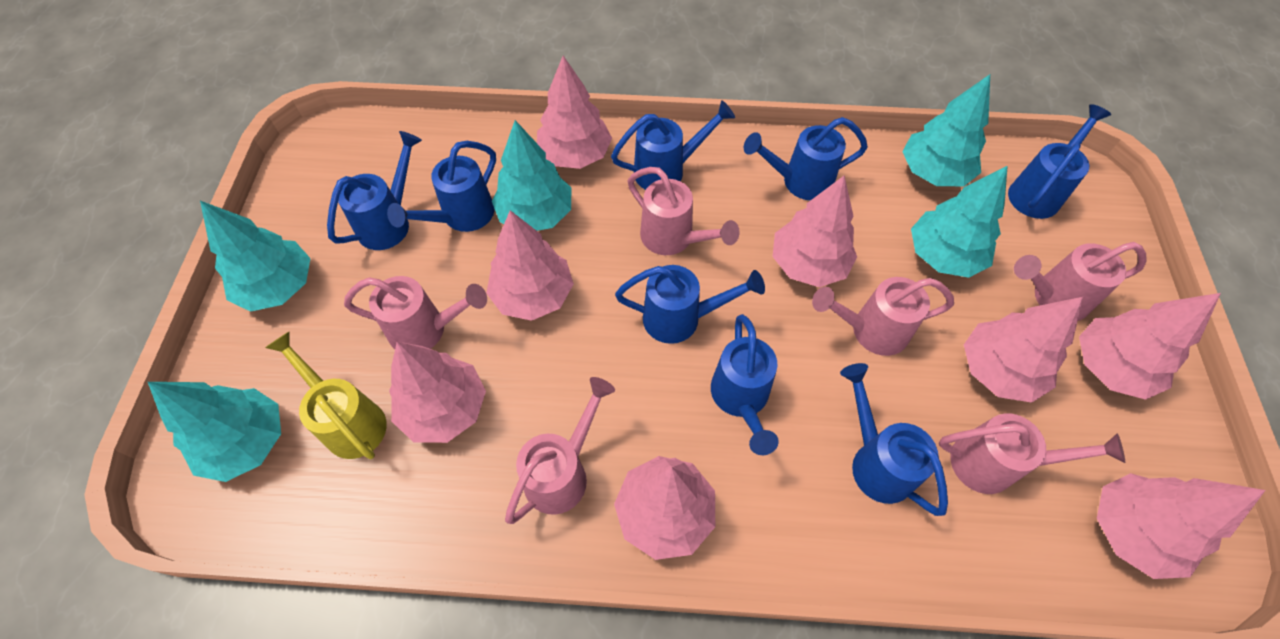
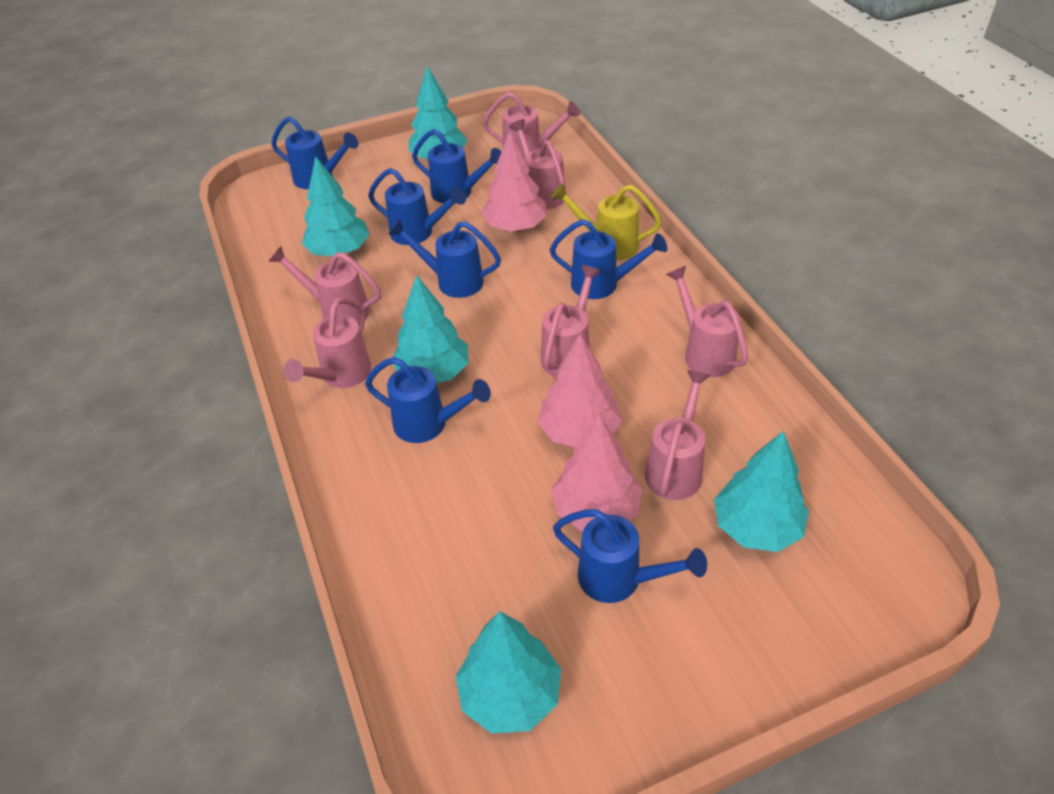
blue watering can: [327,131,422,250] [387,141,496,232] [611,100,735,190] [615,265,765,344] [711,314,779,455] [744,117,868,200] [840,363,948,516] [1008,104,1111,219] = 8 -> [271,117,358,189] [365,357,491,443] [368,168,466,245] [388,219,501,298] [412,129,501,203] [550,219,667,299] [553,509,707,603] = 7
pink tree: [389,342,486,443] [486,210,574,321] [537,56,612,169] [614,456,715,560] [772,175,857,287] [964,297,1083,403] [1079,293,1221,400] [1097,473,1266,579] = 8 -> [481,132,547,232] [538,334,622,447] [551,414,642,531] = 3
pink watering can: [344,276,487,349] [505,377,615,524] [627,167,740,255] [812,277,954,356] [939,414,1125,494] [1014,242,1147,321] = 6 -> [269,246,381,323] [283,297,371,388] [483,92,580,155] [509,119,566,210] [541,265,601,377] [645,370,711,500] [666,266,748,377] = 7

